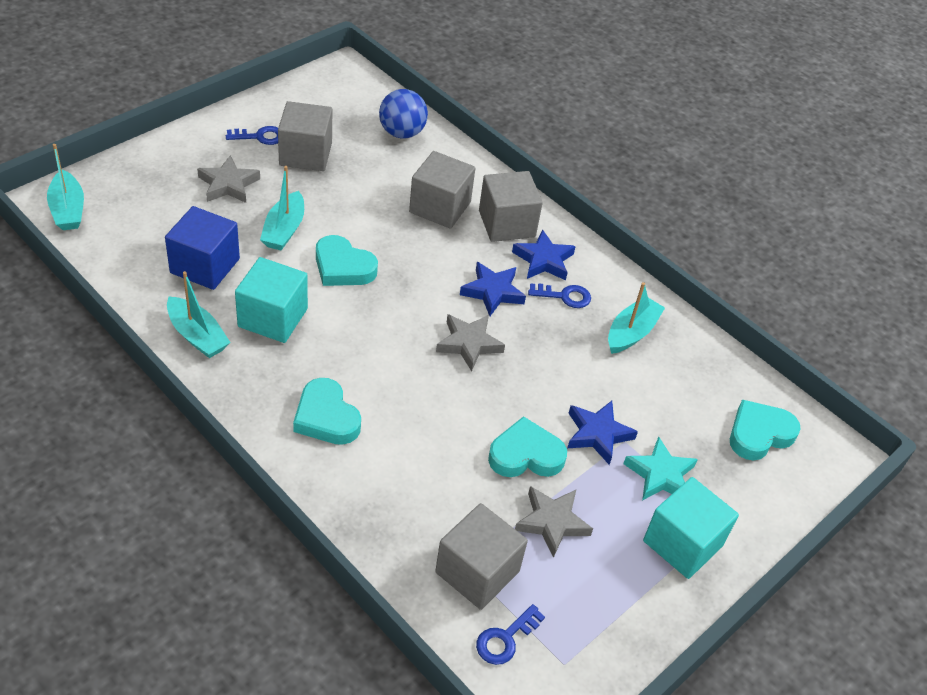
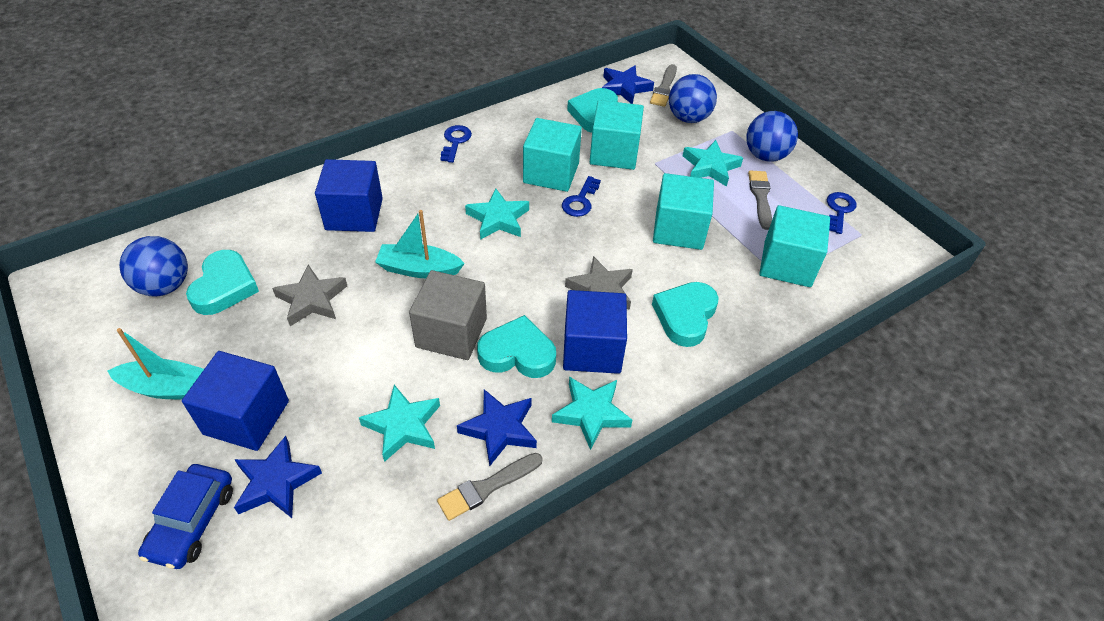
blue ball: [379,89,428,139] = 1 -> [119,236,188,296] [669,74,717,123] [746,111,798,162] = 3
blue car: none = 0 -> [138,464,233,569] = 1
blue cube: [165,206,240,290] = 1 -> [182,351,289,451] [315,159,383,232] [563,290,627,374] = 3
grey brush: none = 0 -> [437,453,543,521] [650,64,677,107] [748,170,772,230] = 3
grey cube: [278,101,332,171] [409,151,475,229] [435,503,528,610] [479,171,543,242] = 4 -> [409,270,487,360] = 1
grey star: [197,155,260,203] [436,314,505,371] [515,486,593,558] = 3 -> [272,265,347,326] [565,256,633,310] = 2
turquoise boat: [47,144,84,230] [167,271,231,358] [260,166,304,250] [608,282,665,354] = 4 -> [107,328,204,399] [375,210,465,278] = 2
turquoise cube: [235,257,308,343] [643,477,739,579] = 2 -> [523,118,582,192] [590,100,644,170] [653,173,714,250] [759,205,830,287] = 4
turquoise star: [623,436,698,501] = 1 -> [359,385,440,462] [465,188,529,240] [552,377,632,450] [683,140,743,187] = 4

